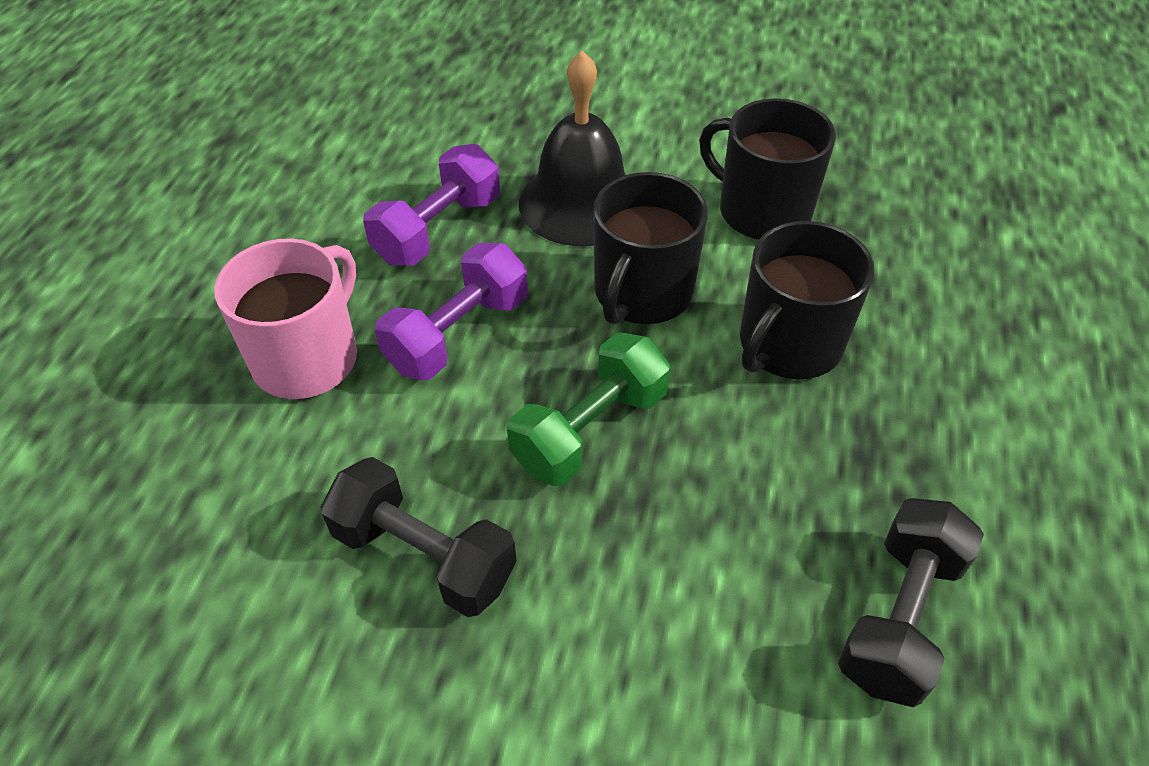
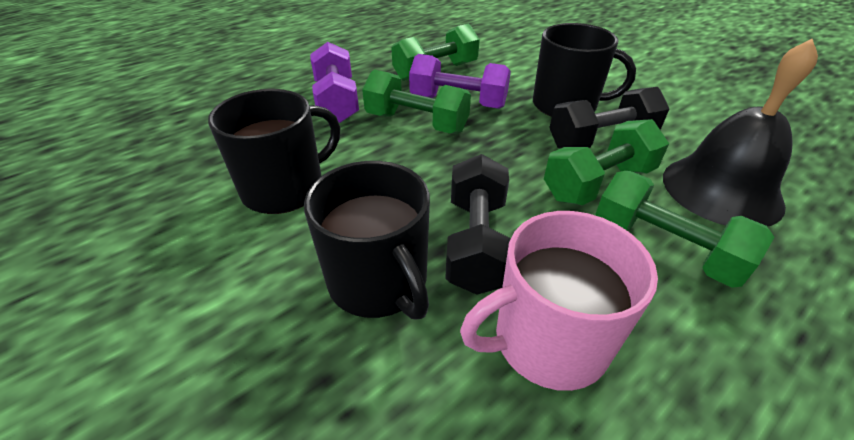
green dumbbell: [507,332,670,486] = 1 -> [362,69,471,134] [391,24,480,81] [544,119,669,205] [595,171,774,288] = 4

